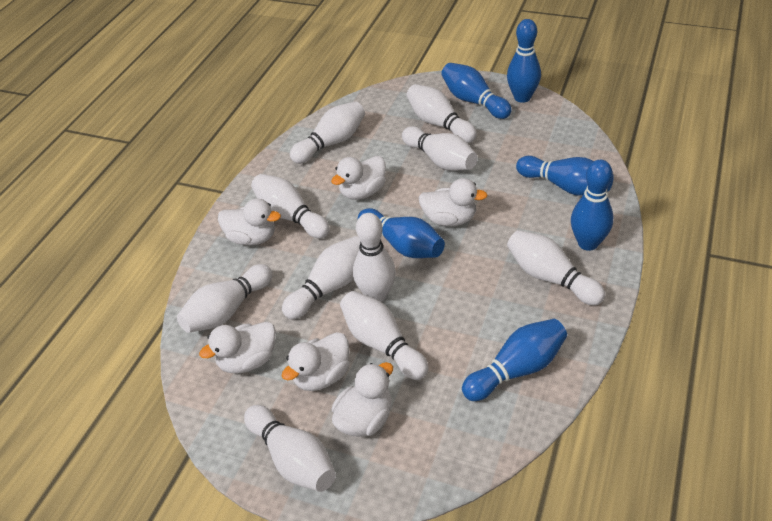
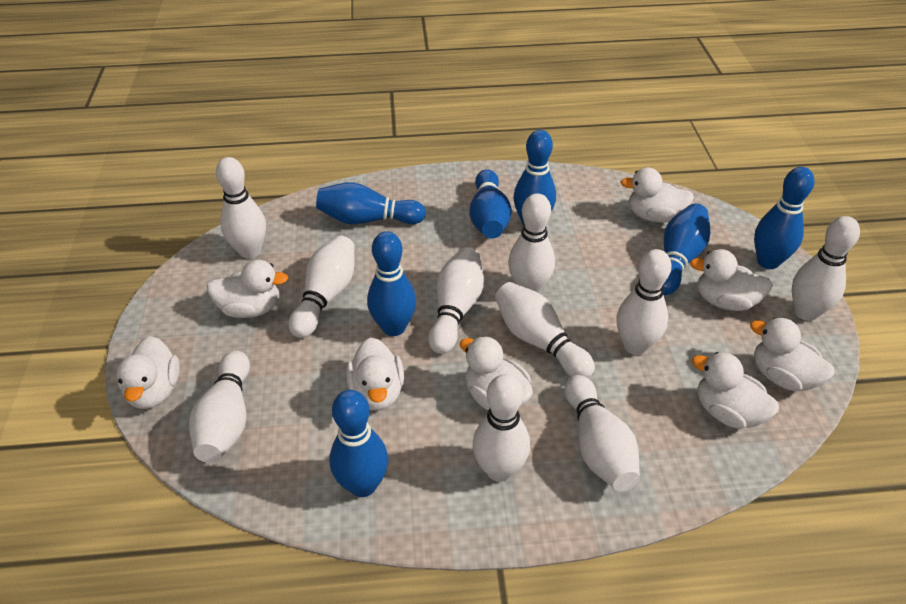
blue bowling pin: [358,208,445,258] [441,63,512,119] [462,319,567,401] [507,19,541,103] [516,156,614,196] [571,160,613,251] = 6 -> [316,182,426,224] [330,390,388,497] [367,231,416,336] [469,169,512,239] [514,130,556,226] [663,203,710,295] [754,167,814,269] = 7
white duck: [199,322,276,373] [218,198,281,245] [282,332,350,391] [331,156,386,200] [332,362,393,437] [418,178,488,226] = 6 -> [116,336,180,409] [207,260,288,318] [346,337,404,410] [460,336,533,410] [621,168,694,223] [690,249,773,311] [692,352,779,429] [750,318,834,391] = 8

